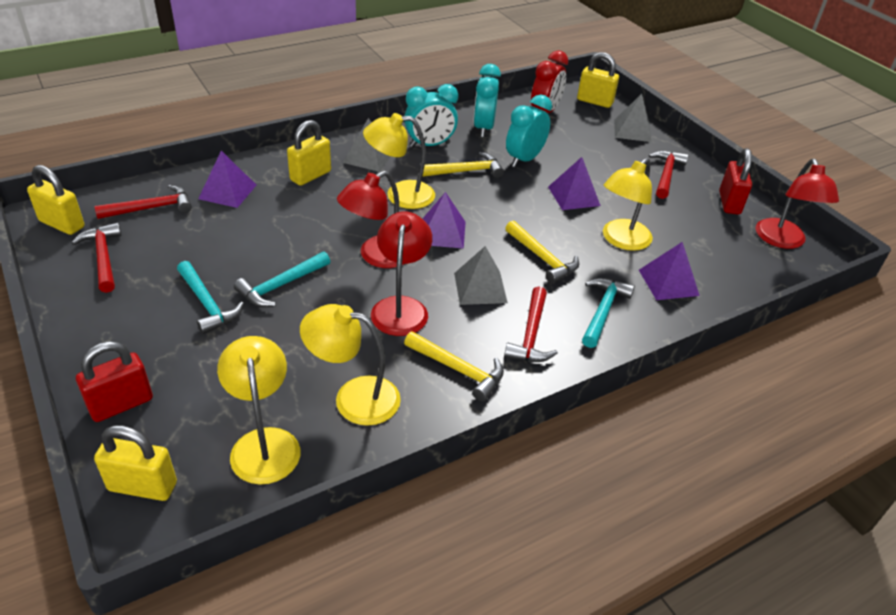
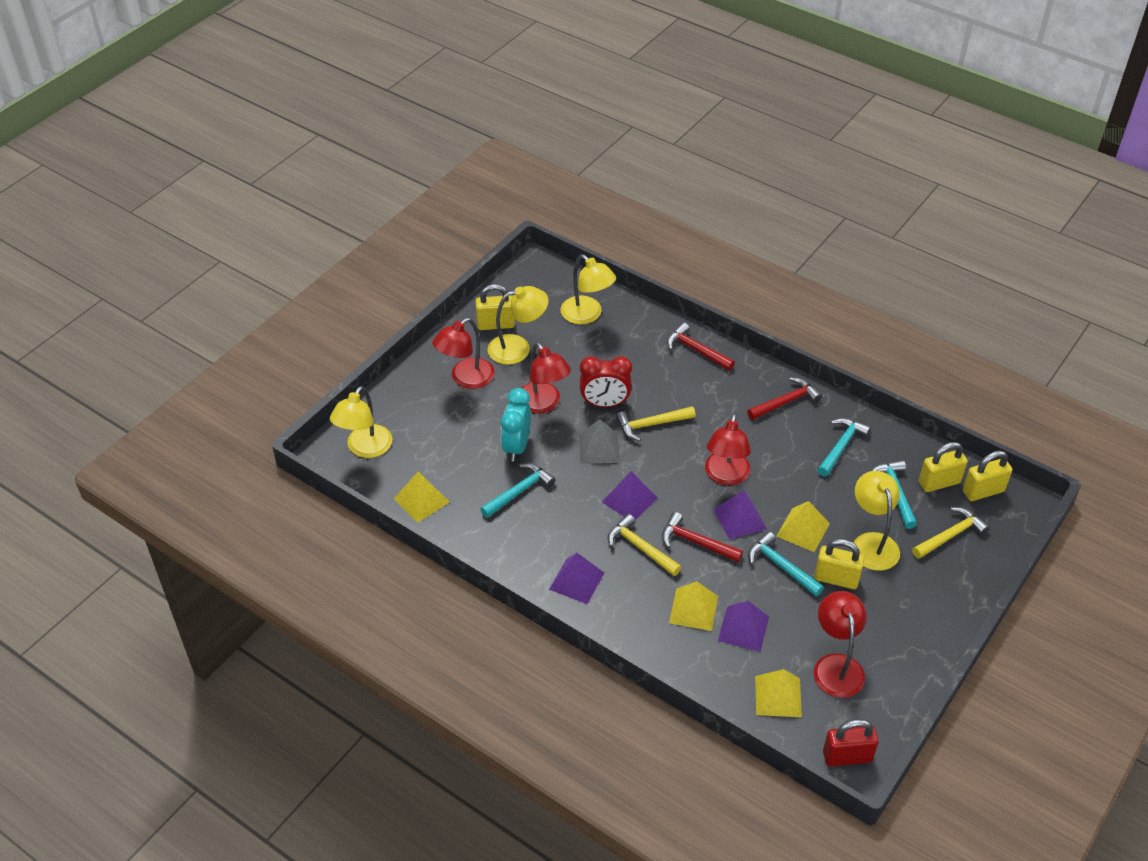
grey pyramid: [343,118,391,172] [454,246,508,305] [614,94,652,142] = 3 -> [579,419,620,464] = 1
red hammer: [72,223,122,293] [94,185,192,219] [504,286,558,362] [649,150,689,199] = 4 -> [662,512,743,562] [667,322,735,370] [747,377,822,420] = 3
red lamp: [337,171,404,268] [371,211,432,336] [755,159,839,249] = 3 -> [432,318,495,389] [522,342,571,414] [705,413,751,485] [814,591,867,698] = 4
red padlock: [76,341,153,422] [719,148,752,215] = 2 -> [823,719,879,766] = 1
turquoise clock: [404,84,458,148] [473,64,501,137] [506,94,552,168] = 3 -> [501,388,531,462] = 1
turquoise hammer: [177,261,244,334] [234,251,330,307] [582,278,635,348] = 3 -> [480,463,556,518] [748,531,824,596] [817,418,871,476] [871,460,917,529] = 4
yellow pyramid: none = 0 -> [394,472,449,523] [669,581,718,631] [755,669,802,717] [776,501,830,552] = 4

